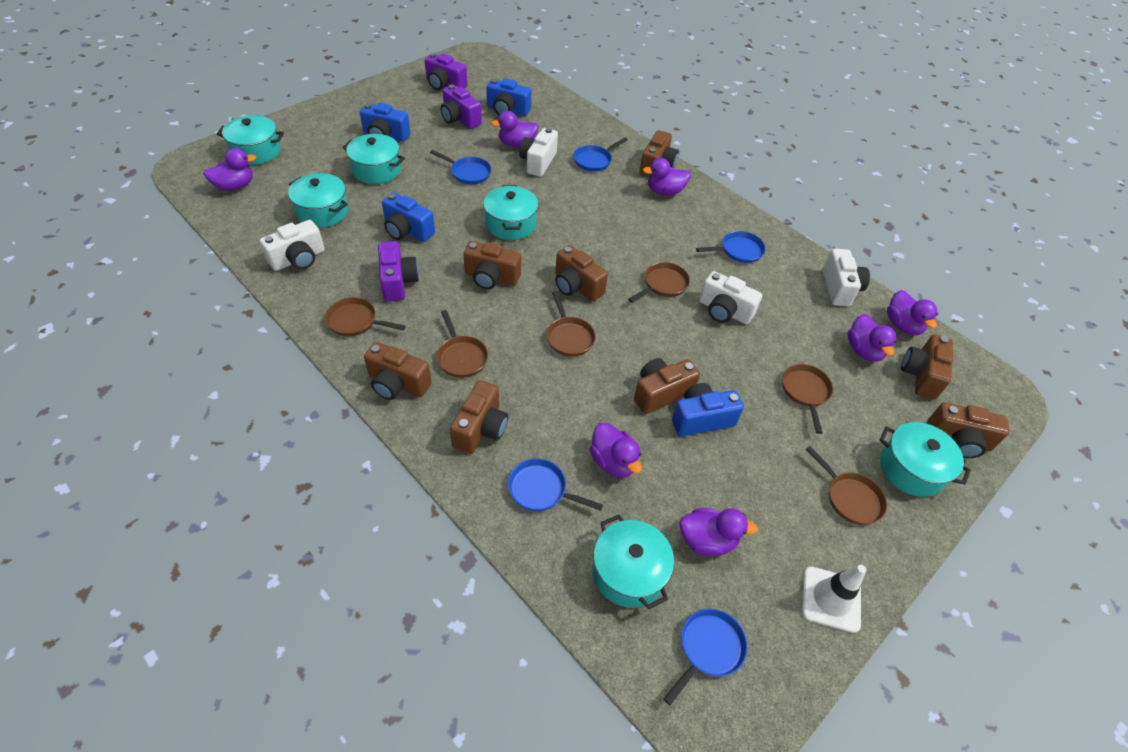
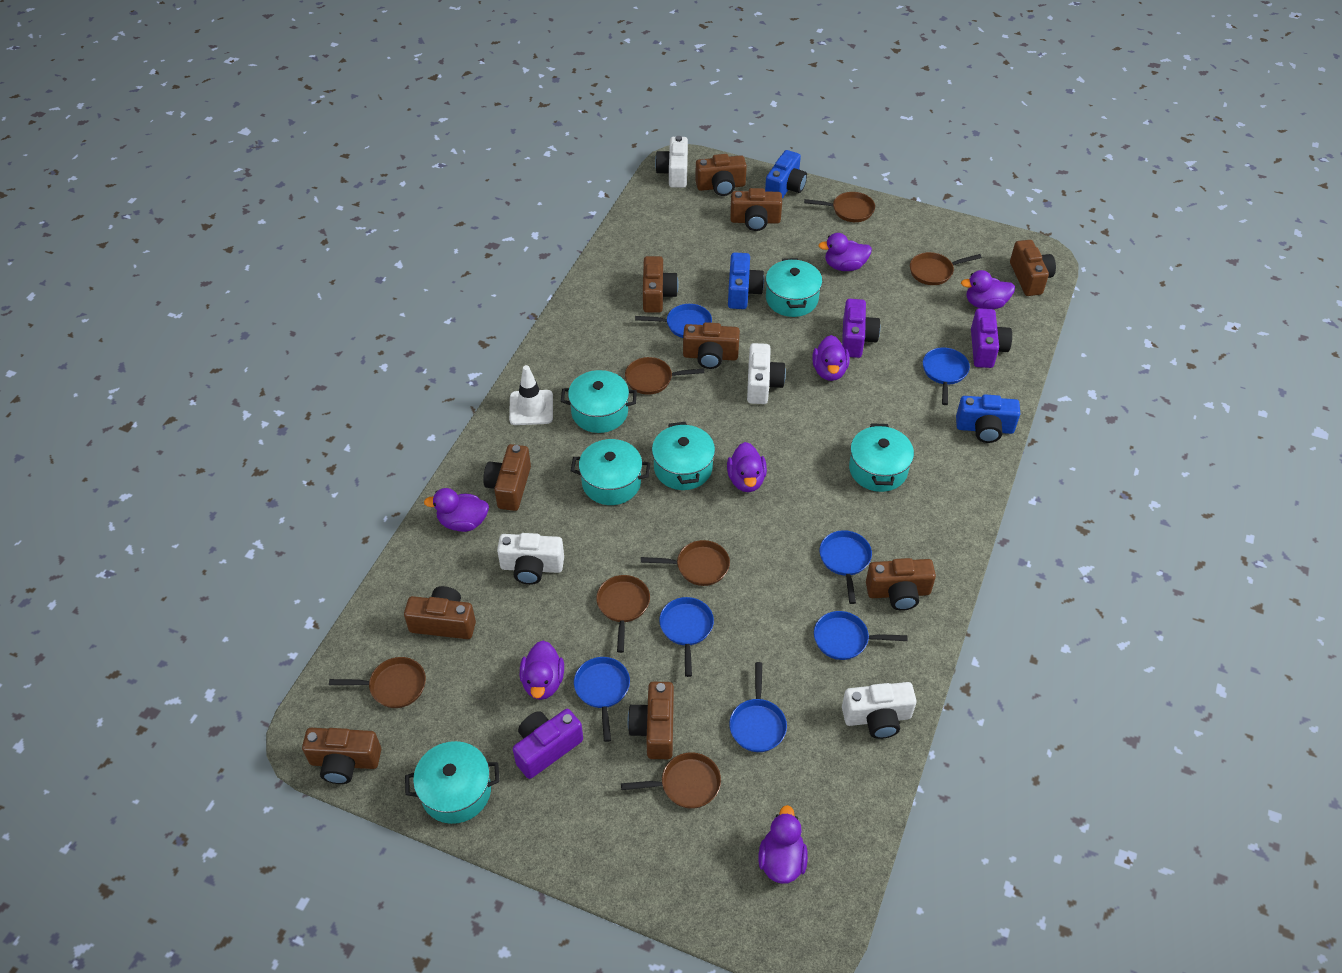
blue camera: [360,103,410,142] [382,193,435,242] [486,78,531,116] [672,383,744,436] = 4 -> [728,252,764,309] [765,150,807,199] [956,394,1020,443] = 3
blue pan: [430,150,492,184] [508,459,603,511] [573,138,628,172] [664,609,747,705] [696,231,766,263] = 5 -> [574,657,630,742] [635,304,712,338] [659,597,714,677] [729,662,787,752] [814,611,908,660] [820,530,872,604] [923,348,970,405] = 7
brown camera: [364,342,432,400] [450,380,508,454] [463,241,521,289] [555,245,608,301] [634,358,700,414] [639,130,679,177] [901,334,953,400] [927,402,1010,458] = 8 -> [302,728,381,784] [404,586,476,639] [483,444,531,511] [627,682,674,759] [643,256,679,313] [683,322,740,369] [695,154,747,196] [730,188,782,231] [866,558,936,611] [1010,240,1056,296] = 10
brown pan: [325,297,406,336] [437,310,488,378] [547,291,596,357] [628,262,690,303] [782,364,833,434] [805,446,887,525] = 6 -> [329,657,426,708] [596,575,650,653] [621,752,721,809] [625,357,704,395] [641,540,730,586] [804,192,875,222] [910,252,982,285] = 7

